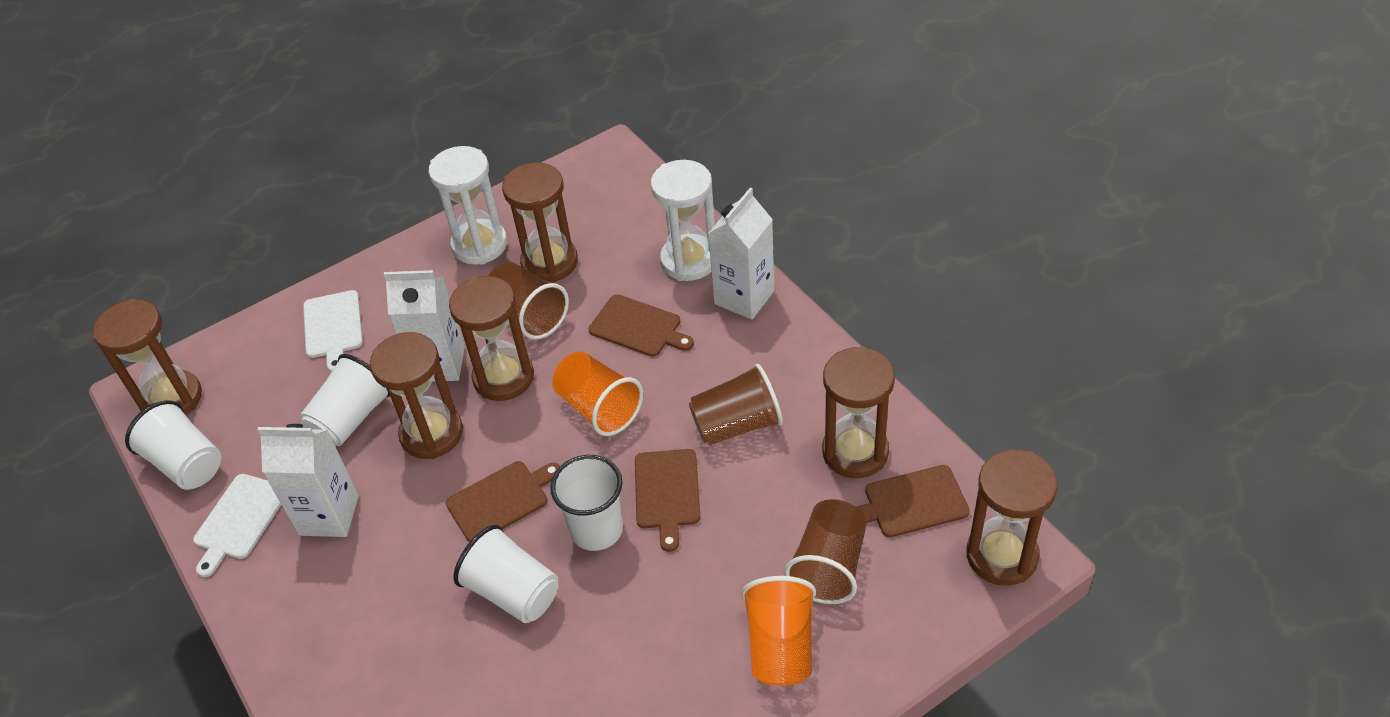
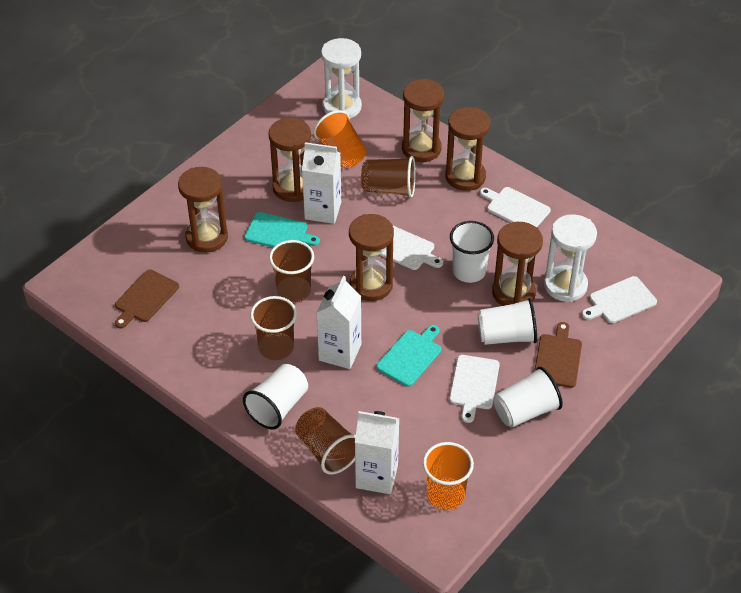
brown cup: [488,262,569,339] [689,364,783,445] [785,499,867,604] = 3 -> [250,296,297,360] [269,240,314,303] [295,407,356,475] [361,156,416,198] = 4
brown cutting board: [446,461,560,542] [588,294,694,357] [635,449,700,552] [857,465,970,537] = 4 -> [115,269,179,328] [534,322,582,388] = 2
turquoise cutting board: none = 0 -> [244,212,320,247] [376,325,441,387] = 2
white cutting board: [193,474,281,577] [303,290,363,372] = 2 -> [380,226,443,270] [449,355,500,423] [480,187,551,227] [582,276,657,323] = 4

